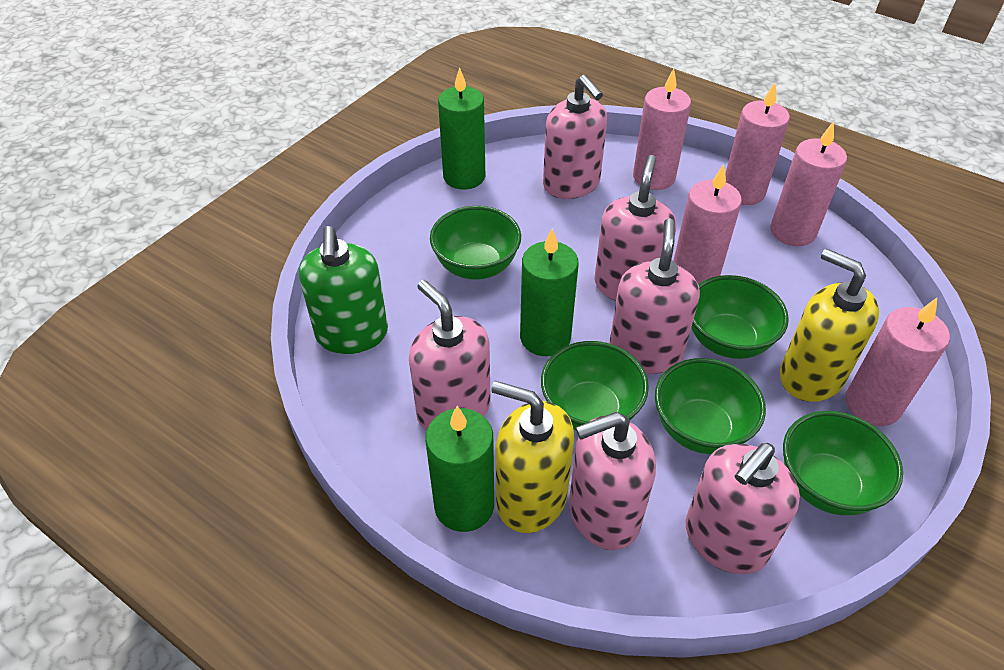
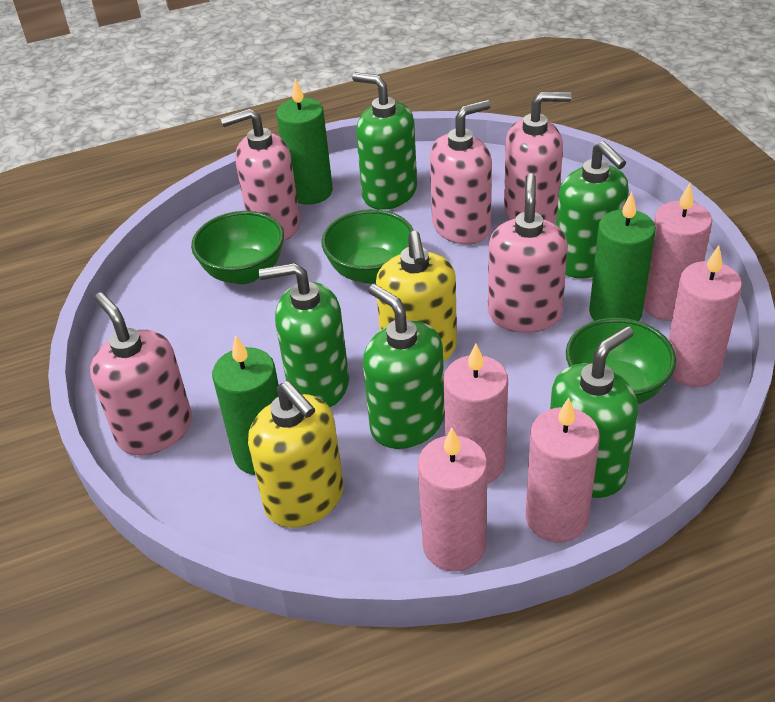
green bowl: [430,206,521,280] [541,341,649,430] [655,358,766,454] [691,275,789,359] [783,411,903,515] = 5 -> [191,211,284,284] [321,209,414,284] [566,318,676,404] = 3
green soap dispenser: [299,226,388,354] = 1 -> [259,263,349,408] [352,72,417,210] [363,284,445,449] [550,326,638,498] [556,141,628,279] = 5
pink soap dispenser: [409,280,491,431] [543,75,607,199] [569,412,656,550] [594,155,676,301] [609,218,700,374] [686,443,800,574] = 6 -> [90,292,192,455] [221,108,300,241] [430,100,492,244] [488,173,568,333] [504,92,572,223] = 5

